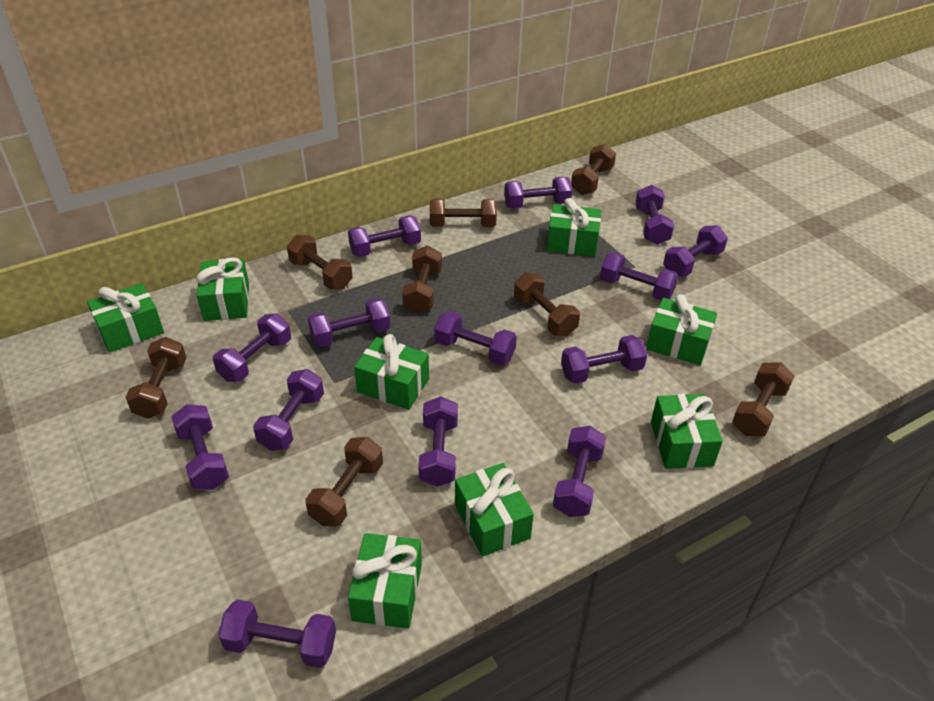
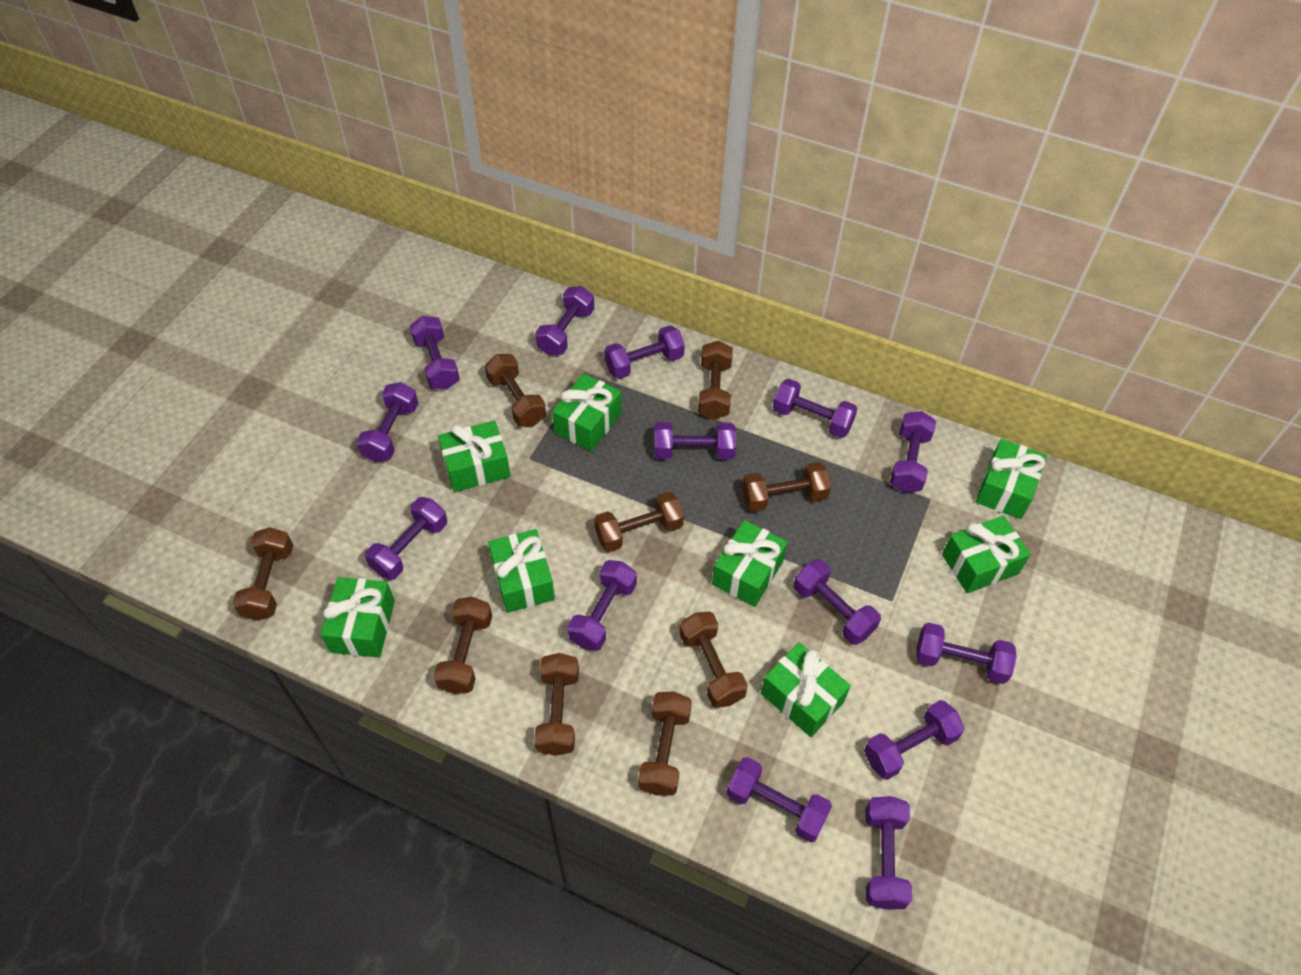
brown dumbbell: [125,337,186,419] [287,235,353,289] [305,437,383,527] [402,246,442,313] [430,199,497,227] [514,272,580,336] [571,144,616,195] [732,362,794,437] = 8 -> [233,527,293,621] [433,597,492,694] [485,354,546,427] [534,653,579,756] [594,492,684,552] [638,691,692,796] [679,612,748,708] [698,341,733,419] [742,462,831,512] = 9

